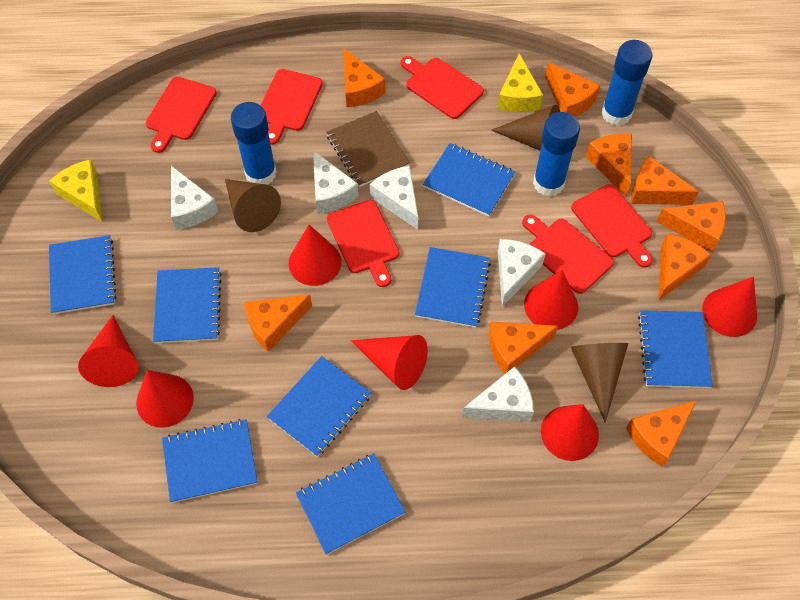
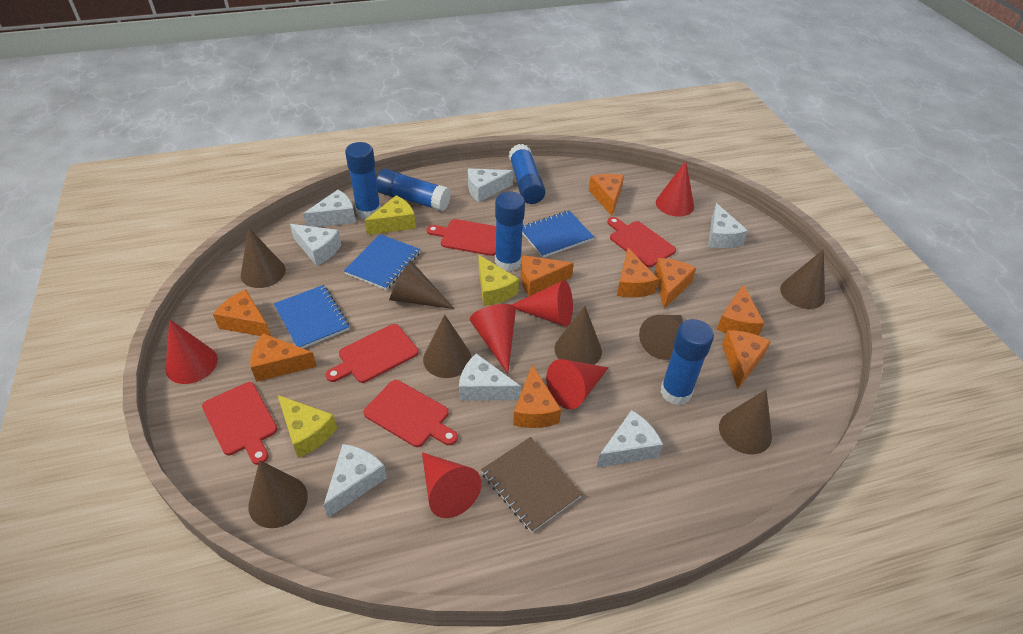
blue glue stick: [231,102,277,185] [533,112,580,197] [601,40,652,126] = 3 -> [345,142,381,220] [376,169,451,211] [495,191,525,272] [509,144,546,204] [661,319,714,405] = 5
blue notebook: [49,235,116,314] [153,267,221,343] [162,419,258,503] [267,356,371,457] [296,453,406,555] [415,247,491,328] [423,143,515,217] [638,310,713,388] = 8 -> [274,285,350,348] [344,234,420,290] [522,211,594,258] = 3
brown cone: [225,179,281,232] [491,105,560,150] [571,343,628,423] = 3 -> [241,227,286,288] [248,460,308,528] [389,260,455,309] [423,314,472,378] [554,306,602,365] [639,315,683,360] [719,390,772,454] [780,249,825,309] = 8
red cone: [78,315,138,387] [136,370,194,428] [289,225,341,286] [351,335,428,390] [524,270,578,330] [541,404,599,461] [702,277,757,337] = 7 -> [166,319,218,384] [422,452,482,518] [470,304,516,374] [511,280,573,327] [546,359,609,410] [656,161,694,217] = 6
red cutting board: [146,77,217,153] [260,69,323,145] [327,200,399,287] [401,56,484,119] [522,215,614,294] [571,184,653,268] = 6 -> [202,382,277,465] [326,324,419,383] [363,380,458,447] [427,219,496,256] [607,217,676,267] = 5
white cheese: [171,166,219,230] [313,150,359,214] [370,166,418,230] [462,366,534,421] [498,239,546,307] = 5 -> [290,224,341,266] [303,190,356,227] [323,444,387,518] [459,353,521,401] [468,168,513,203] [597,410,663,468] [708,203,748,248] = 7
yellow cheese: [49,159,103,222] [497,53,543,112] = 2 -> [278,395,337,458] [365,195,416,235] [479,255,519,306] = 3

